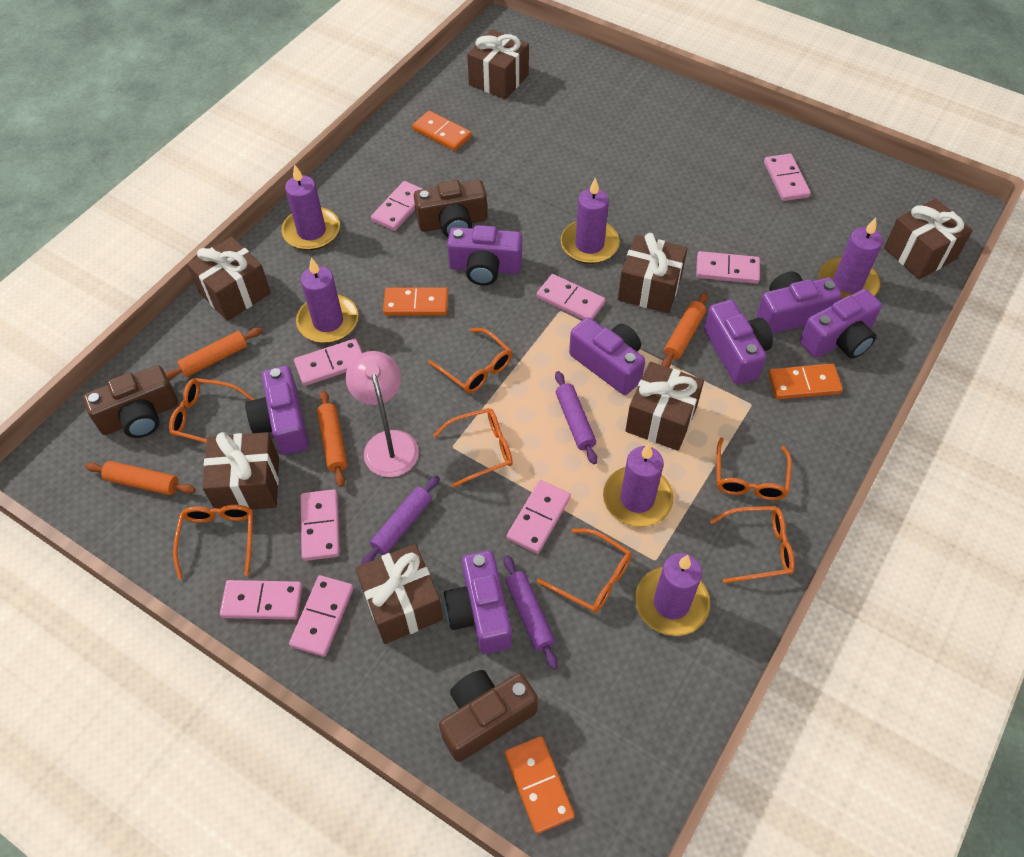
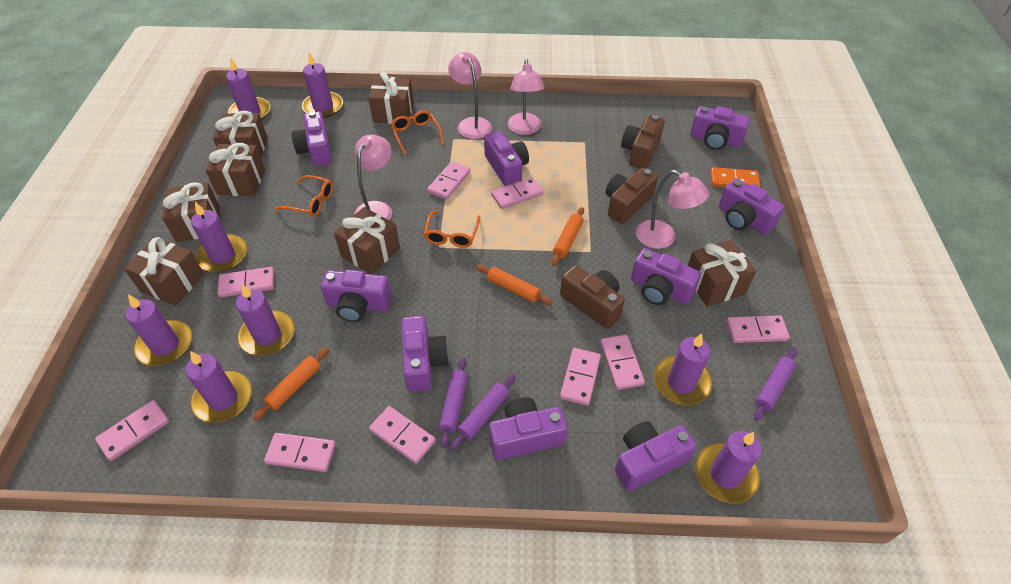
orange domino: [383,287,448,315] [412,111,472,151] [505,736,575,834] [768,363,843,399] = 4 -> [710,167,760,187] = 1
orange glasses: [169,378,254,443] [173,505,253,579] [428,328,512,393] [433,408,513,488] [537,529,632,613] [710,506,795,583] [716,437,792,500] = 7 -> [275,175,333,217] [391,110,444,155] [424,210,480,248] = 3
orange rolling pin: [85,461,196,495] [165,327,262,380] [317,390,347,487] [662,292,708,368] = 4 -> [253,348,329,420] [476,265,553,305] [552,207,584,266] = 3
pink lamp: [346,351,419,477] = 1 -> [354,134,392,220] [448,52,492,139] [508,59,545,135] [636,170,709,249] = 4
purple camera: [245,366,309,455] [444,550,512,654] [447,225,522,285] [569,317,645,395] [704,300,773,385] [756,271,842,334] [800,289,882,359] = 7 -> [291,111,332,166] [321,270,392,322] [401,316,449,392] [484,131,529,186] [489,397,567,460] [615,421,696,491] [631,248,701,305] [690,106,750,150] [719,178,784,235] = 9
purple candle: [281,165,340,250] [296,257,358,343] [561,177,620,264] [603,444,673,527] [635,553,710,636] [819,218,883,300] = 6 -> [125,294,192,366] [185,351,252,423] [191,202,247,273] [226,57,270,120] [236,284,294,356] [302,52,343,118] [654,333,712,405] [695,431,762,503] = 8

